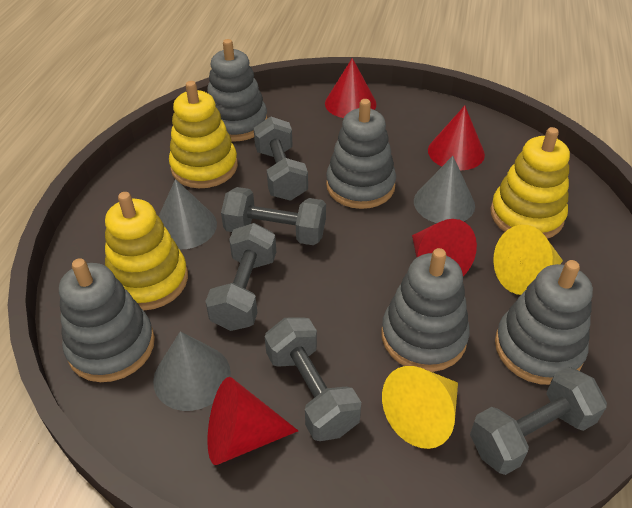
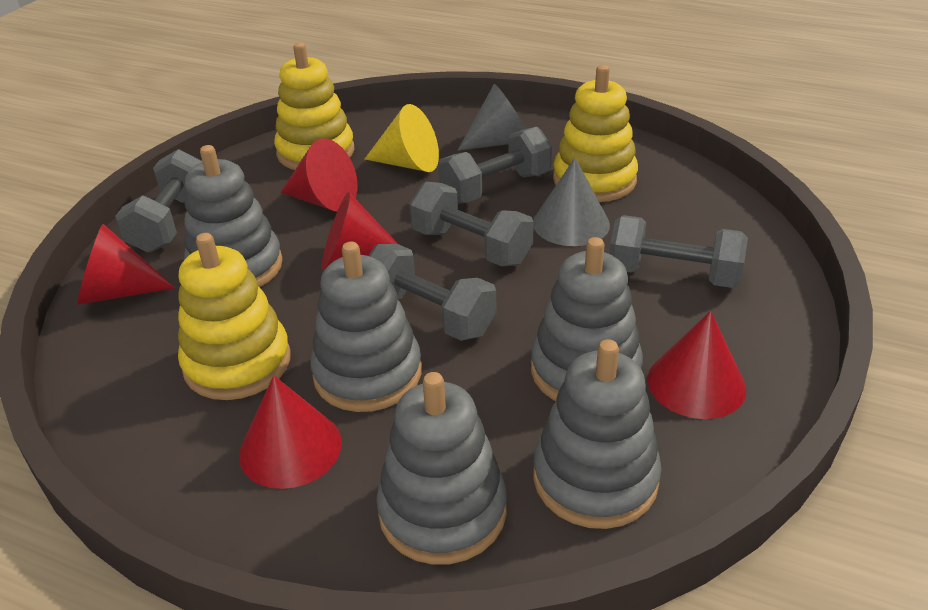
grey cone: [153,331,231,411] [158,179,217,249] [414,156,475,223] = 3 -> [458,84,526,151] [533,158,610,246] = 2
red cone: [208,377,298,465] [325,58,376,118] [412,219,477,276] [428,106,485,170] = 4 -> [77,224,175,305] [239,375,342,489] [281,139,358,211] [321,192,398,270] [648,311,746,419] = 5
yellow cone: [382,366,458,449] [493,225,563,295] = 2 -> [365,104,439,172] = 1

